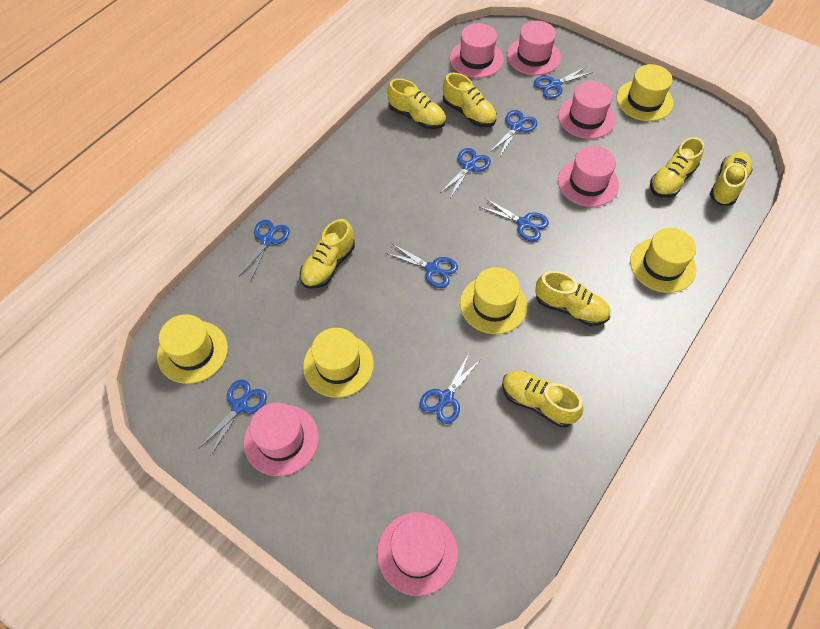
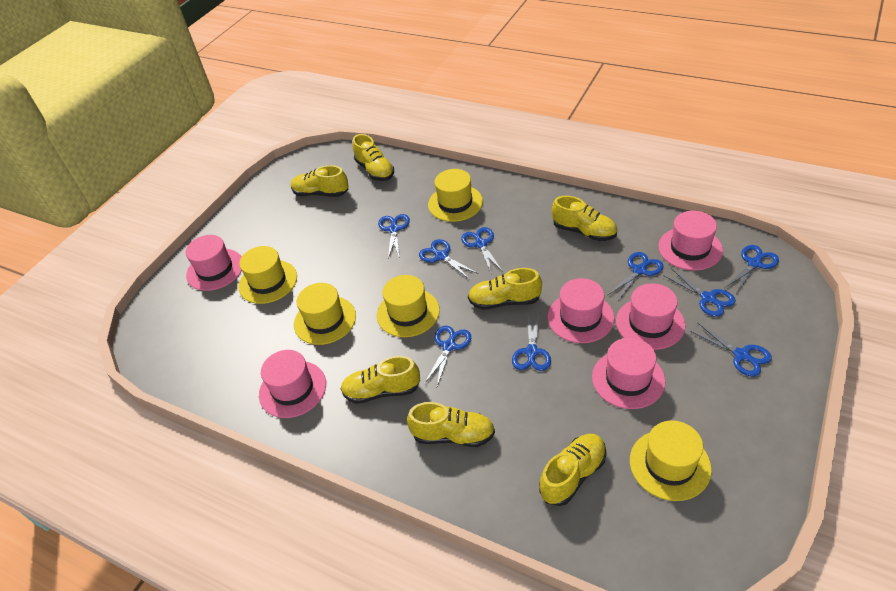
blue scissors: [198,380,267,456] [239,220,290,280] [386,244,458,288] [420,354,481,424] [440,148,491,198] [480,198,549,241] [489,110,537,158] [534,66,593,99] = 8 -> [378,214,410,259] [419,239,478,280] [424,326,471,386] [461,227,503,272] [512,313,551,371] [608,252,663,301] [663,268,736,317] [690,323,772,376] [725,245,779,294] = 9

